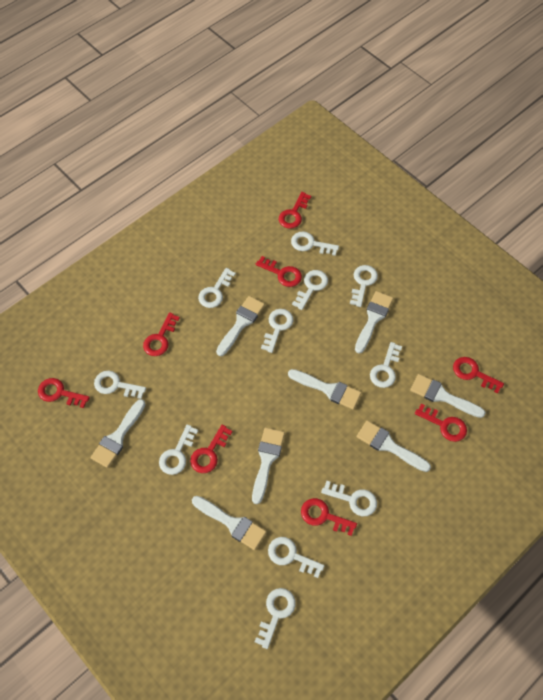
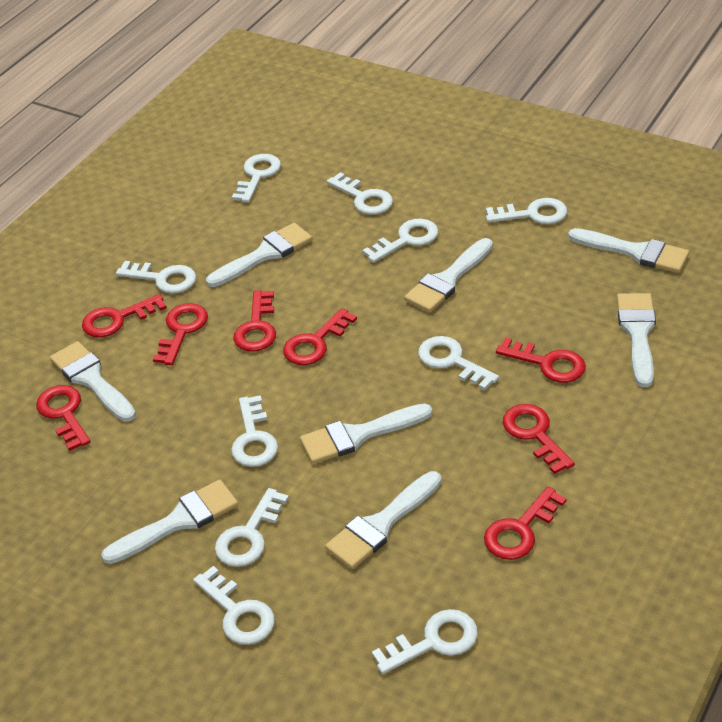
white key: [94,371,146,399] [159,424,198,475] [198,268,236,308] [255,588,296,649] [261,309,293,353] [268,537,325,578] [291,231,339,256] [292,270,328,310] [321,481,377,516] [350,265,378,307] [370,342,402,388] = 11 -> [116,261,196,294] [193,566,275,645] [215,488,289,567] [231,395,278,467] [232,154,281,203] [327,172,393,215] [362,219,438,263] [372,609,478,674] [418,336,499,390] [486,198,567,224] = 10

